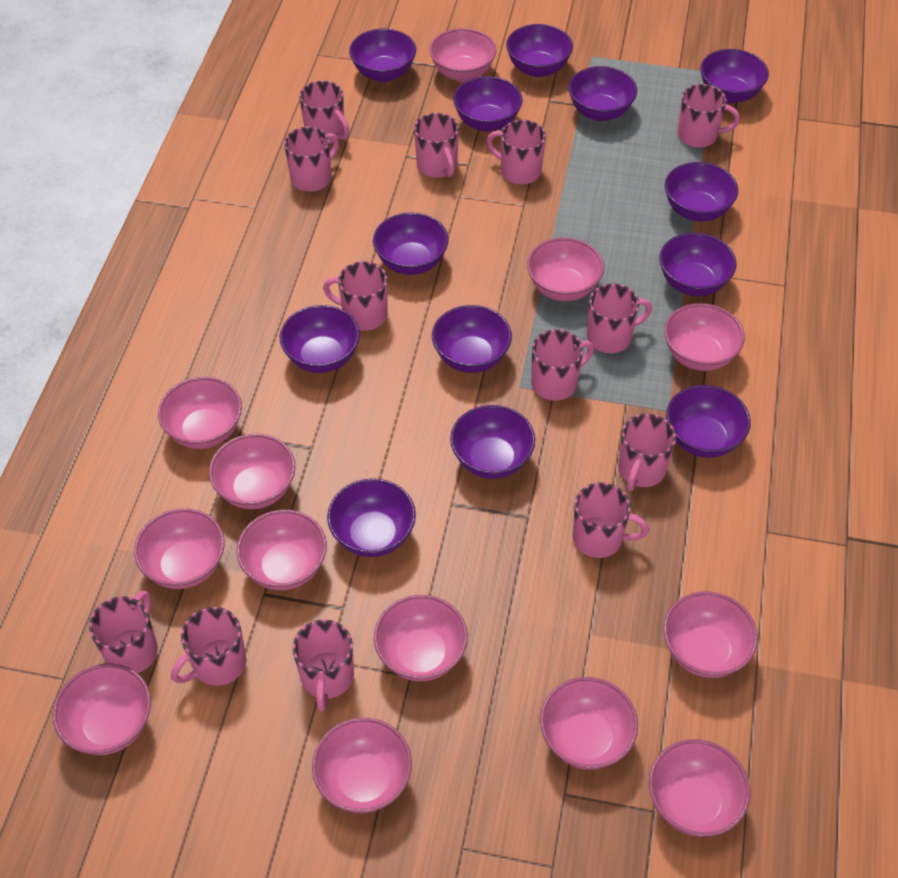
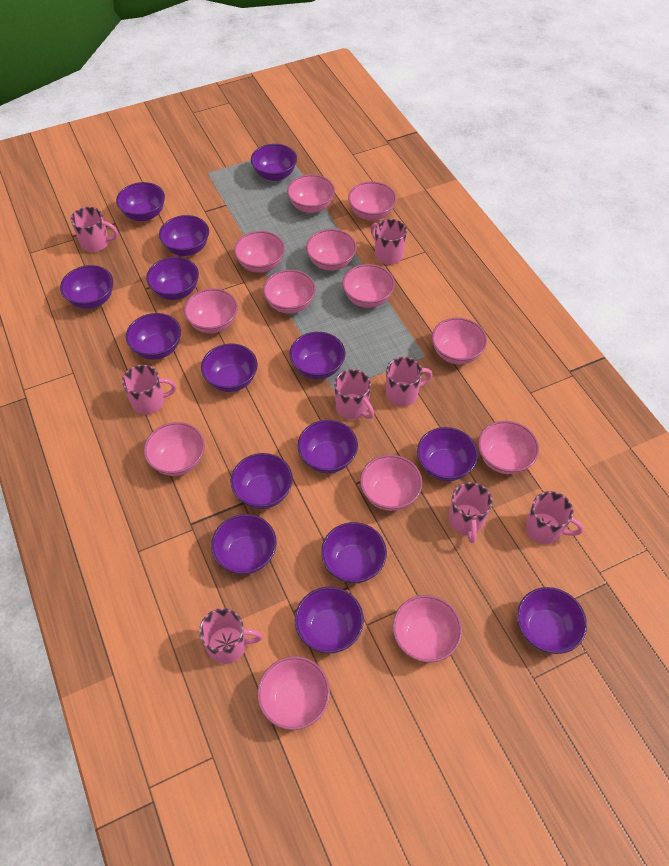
pink mug: [89,591,158,673] [171,607,246,686] [284,127,339,192] [293,619,354,712] [299,81,350,143] [323,261,387,331] [414,113,459,178] [487,120,546,184] [531,329,594,401] [572,482,649,558] [587,284,652,353] [618,413,676,491] [678,84,740,148] = 13 -> [71,207,118,252] [122,365,176,415] [199,608,263,664] [334,369,374,419] [371,219,407,265] [386,357,433,407] [449,482,493,543] [526,491,584,544] = 8
purple bowl: [280,305,360,373] [327,478,416,557] [349,29,416,82] [373,212,449,275] [432,305,512,373] [450,405,535,479] [453,76,523,132] [506,24,573,77] [568,66,637,121] [659,233,737,296] [665,162,738,221] [666,385,751,458] [700,49,769,103] = 13 -> [60,265,113,309] [116,182,165,221] [126,313,181,360] [146,257,199,300] [159,215,209,256] [201,344,258,392] [211,514,277,575] [230,453,293,509] [251,144,297,181] [290,332,345,379] [295,587,364,653] [298,420,358,473] [321,522,387,583] [417,427,478,481] [517,587,587,654] = 15

